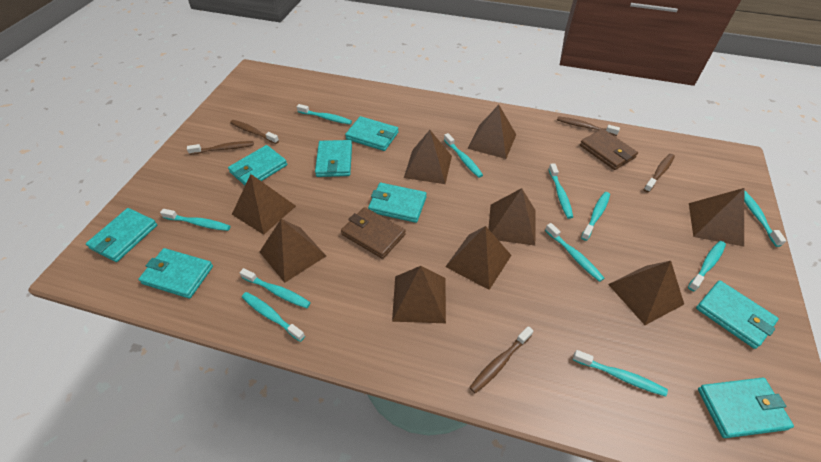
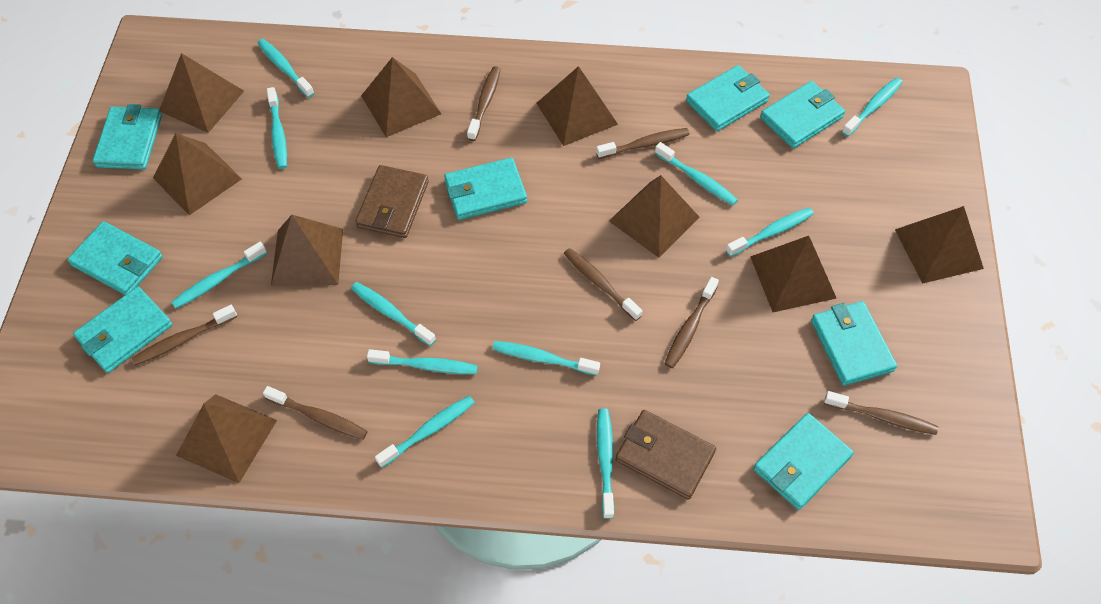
brown toothbrush: [187,141,254,155] [230,120,279,144] [469,326,534,394] [557,116,620,136] [643,154,675,193] = 5 -> [132,305,237,365] [263,386,368,440] [467,66,501,141] [564,248,642,321] [596,128,690,159] [665,277,719,368] [824,391,938,435] = 7

